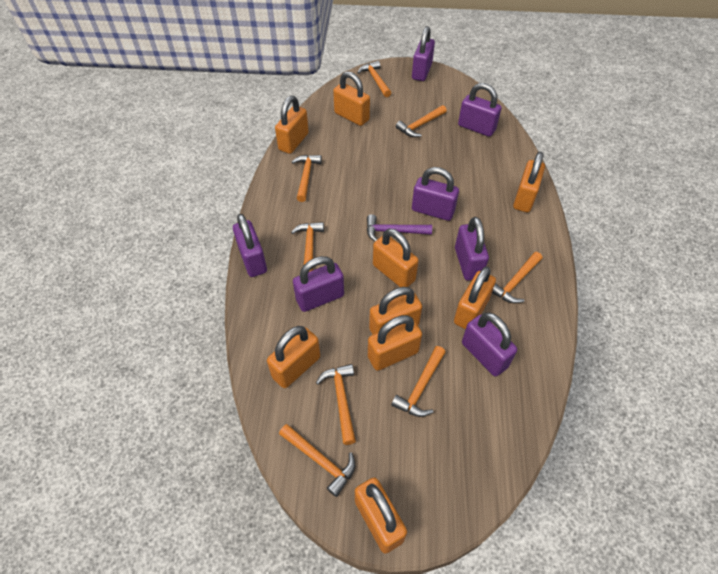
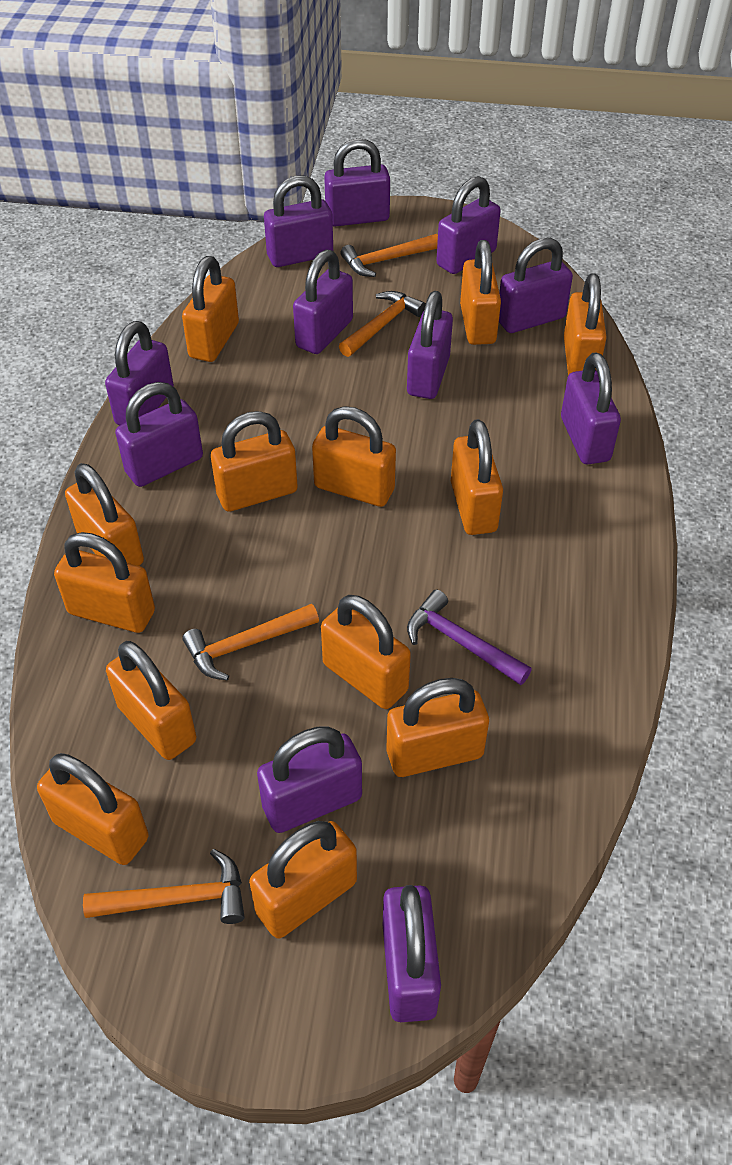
orange hammer: [279,424,355,497] [291,222,324,272] [292,155,322,202] [316,364,356,445] [358,61,391,97] [391,346,445,417] [396,105,447,137] [492,252,542,303] = 8 -> [83,849,245,924] [182,604,319,681] [339,291,426,357] [340,234,438,277] = 4
orange padlock: [267,326,320,388] [275,96,309,154] [333,71,370,126] [355,478,407,554] [368,315,422,371] [369,287,422,335] [373,229,419,287] [454,267,496,329] [513,152,545,212] = 9 -> [37,753,149,865] [54,532,155,633] [65,463,144,566] [106,641,196,760] [182,256,239,362] [211,411,298,512] [249,821,357,939] [312,406,396,507] [321,595,411,709] [386,678,489,777] [451,419,503,535] [460,240,501,345] [564,273,607,376] = 13
purple padlock: [233,214,267,277] [293,256,344,312] [412,26,435,81] [412,167,459,221] [455,217,489,281] [458,83,502,137] [462,312,517,376] = 7 -> [105,321,174,425] [115,382,203,487] [257,726,362,833] [264,176,333,267] [293,250,353,354] [324,138,390,227] [383,885,441,1022] [407,291,453,399] [436,176,501,274] [499,238,573,333] [561,352,621,464] = 11

